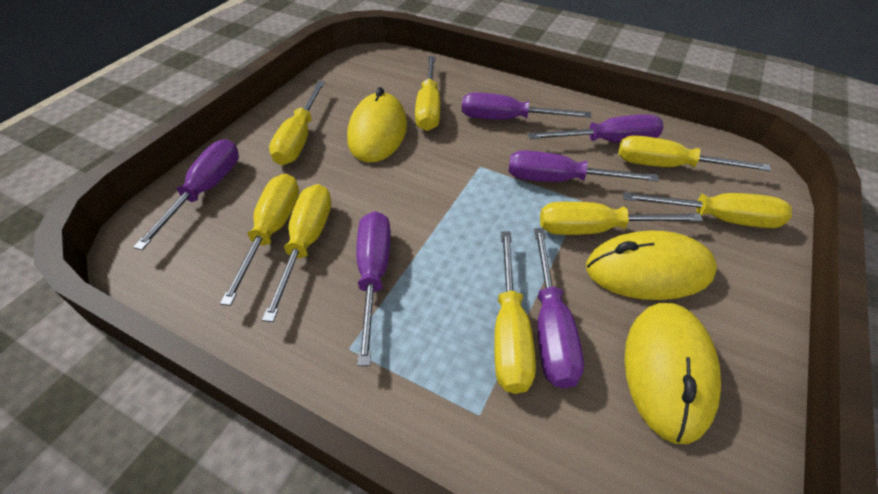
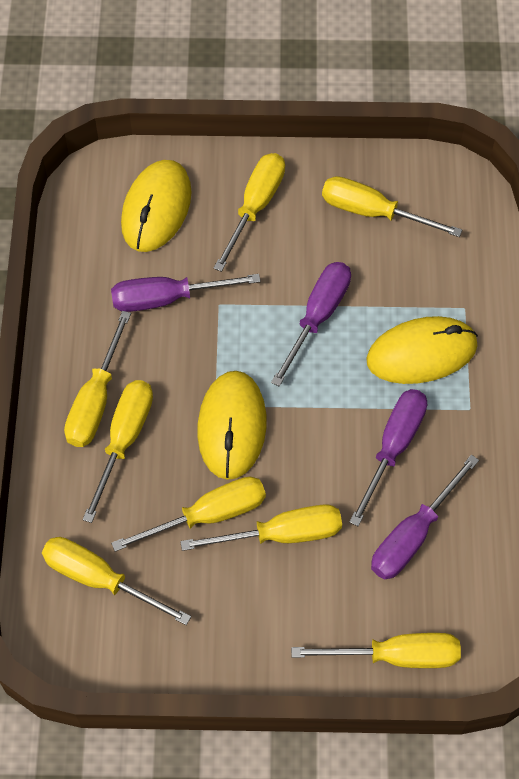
purple screwdriver: [133,139,239,250] [356,211,391,366] [462,93,592,120] [509,150,659,182] [528,114,664,142] [534,228,584,389] = 6 -> [111,274,261,312] [271,262,351,386] [349,389,427,526] [371,455,479,579] = 4

